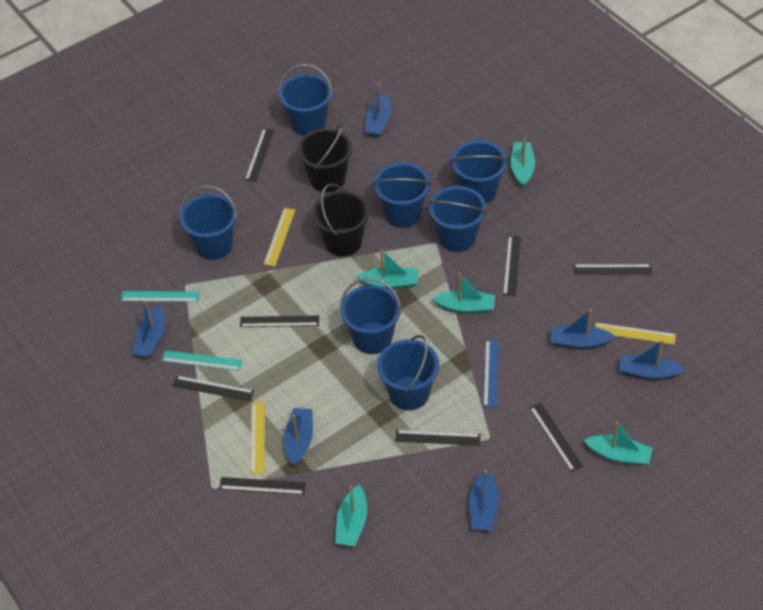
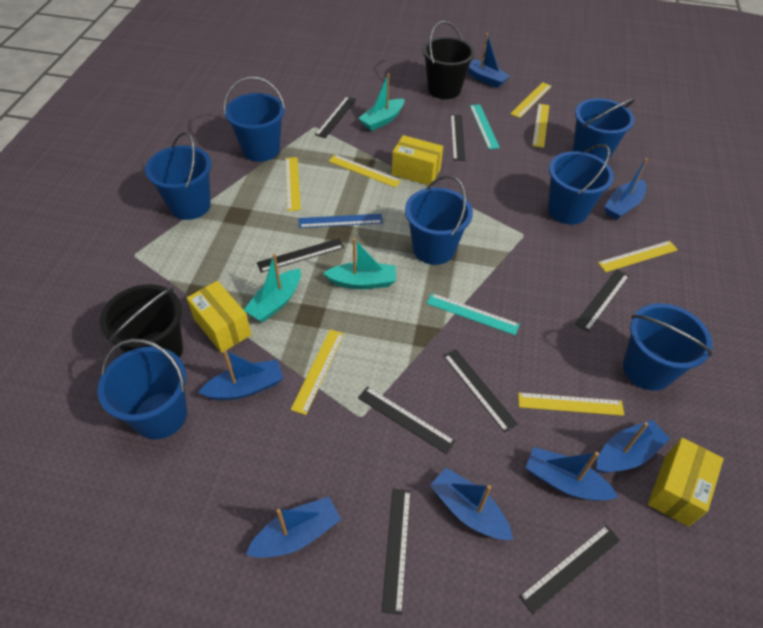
blue boat: [132,300,165,358] [284,408,313,466] [365,83,391,138] [469,469,499,531] [551,309,615,350] [619,340,686,381] = 6 -> [198,350,283,400] [246,497,341,558] [430,468,513,540] [467,33,510,88] [526,447,618,501] [596,420,670,473] [604,158,647,220] = 7
turquoise boat: [335,485,367,547] [357,249,418,290] [432,273,495,314] [511,138,535,188] [584,421,653,466] = 5 -> [244,253,301,322] [323,238,396,289] [358,73,404,131] = 3
yellow box: none = 0 -> [187,281,252,353] [392,135,443,185] [648,438,724,527] = 3
yellow ruler: [251,402,265,474] [264,208,295,266] [595,322,676,345] = 3 -> [285,157,301,211] [291,329,344,415] [328,155,401,188] [510,82,552,118] [518,392,624,416] [532,104,550,148] [598,241,678,272] = 7

